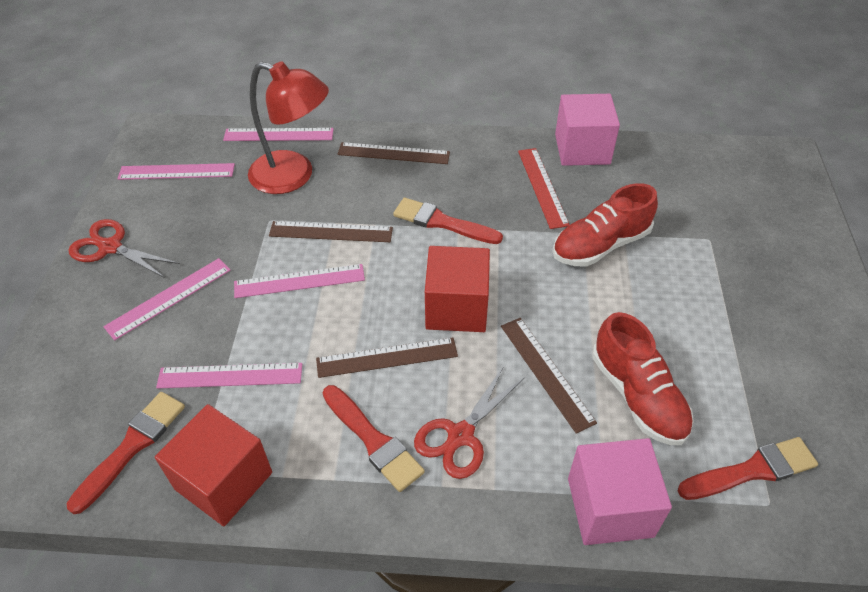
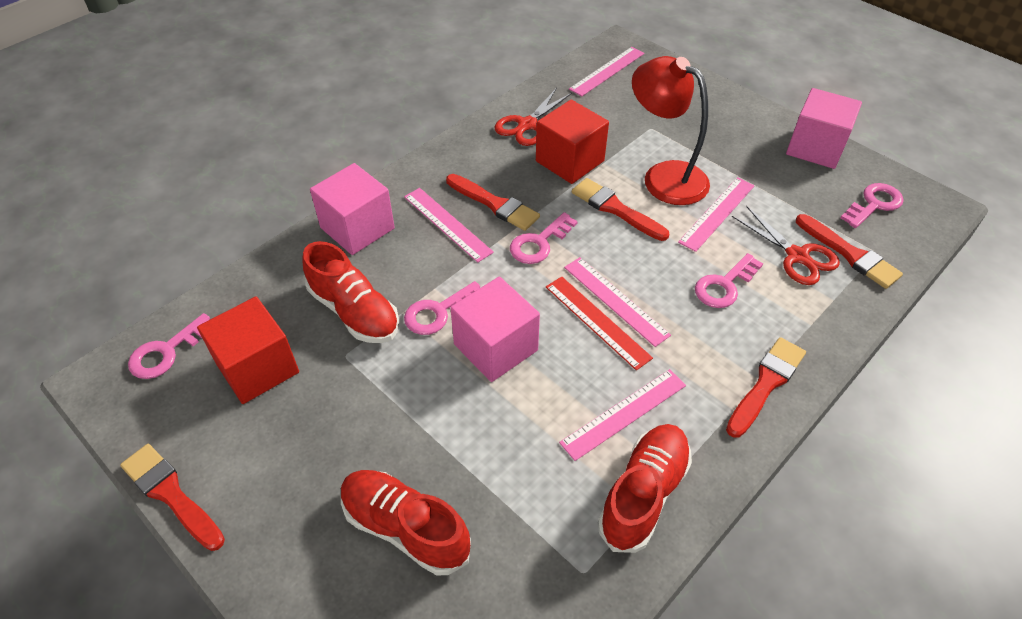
brown ruler: [269,221,393,242] [316,338,458,378] [338,142,450,164] [501,318,597,434] = 4 -> none = 0
pink cube: [555,94,620,166] [568,438,672,545] = 2 -> [310,163,395,255] [450,277,540,382] [786,88,862,169] = 3
pink key: none = 0 -> [128,313,210,379] [404,281,480,335] [510,212,578,264] [695,253,763,308] [841,183,904,228] = 5
red brush: [67,392,185,514] [323,385,425,492] [393,198,503,244] [678,437,818,500] = 4 -> [120,444,225,551] [446,174,540,231] [572,178,669,241] [726,337,806,438] [796,214,903,289] = 5
red shoe: [553,183,658,266] [592,312,694,445] = 2 -> [302,241,399,343] [341,470,471,576] [598,424,692,553] = 3

